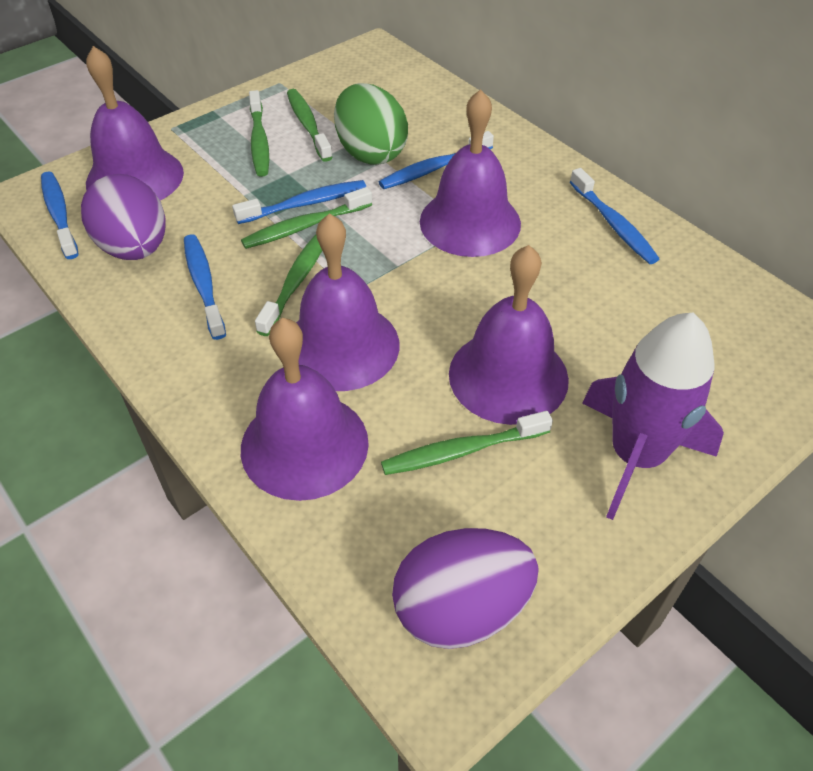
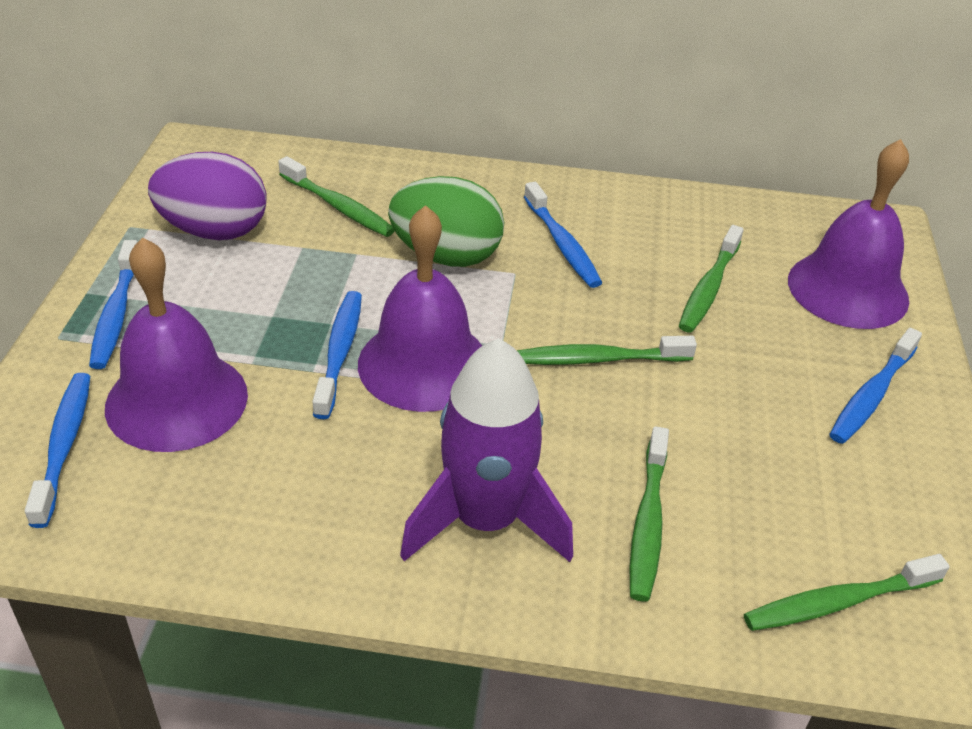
purple bell: [86,46,184,200] [241,318,369,501] [296,213,399,391] [420,89,521,257] [449,245,569,425] = 5 -> [105,237,248,452] [358,205,482,412] [788,139,909,329] = 3
purple egg: [81,174,166,260] [392,528,539,649] = 2 -> [148,152,267,240] = 1

